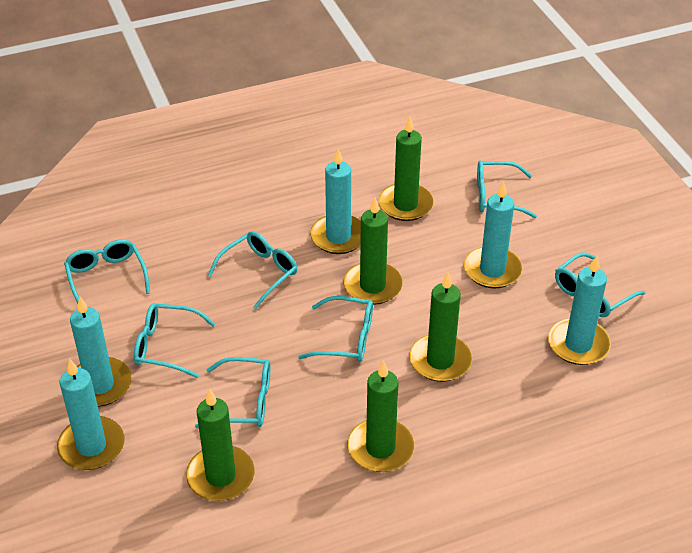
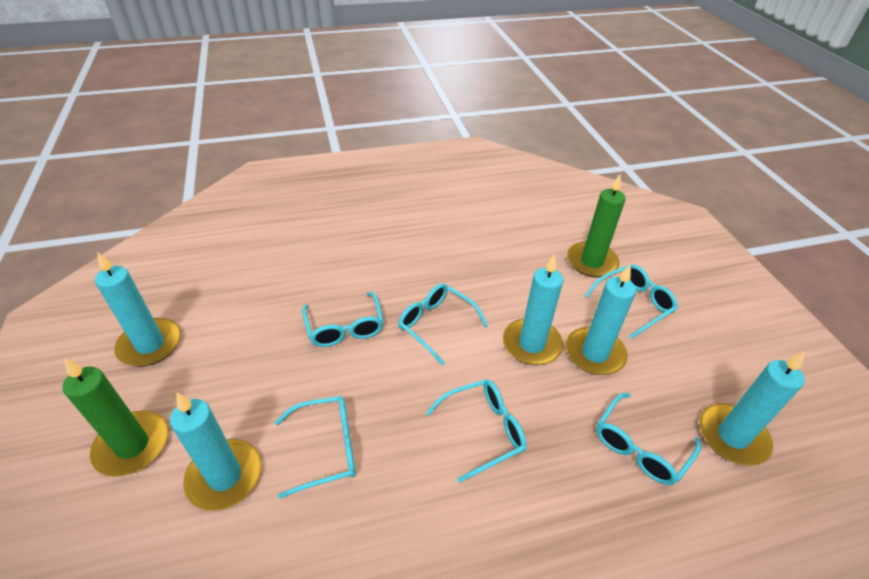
green candle: [186,389,254,501] [343,198,403,305] [347,361,414,472] [378,117,434,221] [409,272,472,382] = 5 -> [62,358,168,477] [567,175,626,278] = 2
turquoise glasses: [64,239,150,303] [134,303,215,378] [195,357,270,428] [208,231,297,309] [298,296,373,362] [477,160,537,218] [555,252,645,317] = 7 -> [275,396,356,499] [302,292,384,347] [398,283,488,366] [426,380,527,483] [585,264,678,339] [596,393,701,485] = 6

